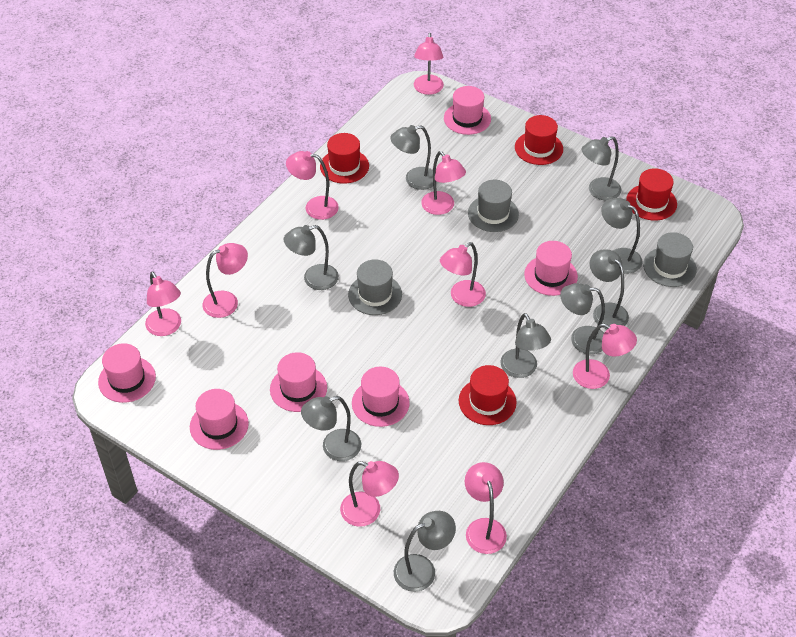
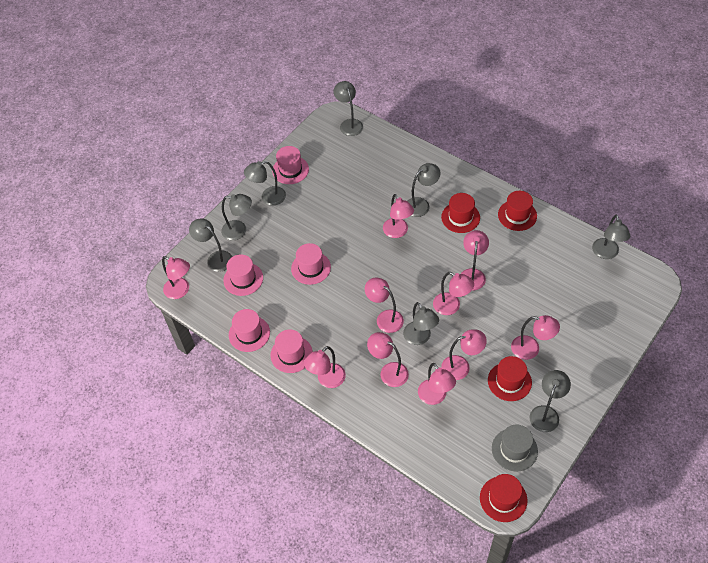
grey hat: [348,259,402,315] [468,180,519,232] [643,232,697,287] = 3 -> [492,424,538,471] = 1
grey lamp: [284,225,339,290] [301,396,361,461] [390,125,437,190] [394,511,456,592] [500,313,551,378] [560,283,605,354] [582,136,621,201] [590,249,629,329] [601,198,643,273] = 9 -> [189,219,232,272] [221,194,252,240] [244,161,286,205] [334,81,363,136] [403,302,439,345] [407,163,440,217] [530,370,571,432] [592,215,630,259] = 8
pink hat: [98,343,156,403] [190,389,249,450] [270,352,327,412] [352,367,410,427] [444,86,491,135] [524,241,578,296] = 6 -> [223,254,263,296] [229,309,270,352] [270,329,313,373] [272,146,309,184] [291,243,331,285] = 5
pink lamp: [145,272,181,336] [203,243,248,318] [286,151,339,220] [340,461,399,527] [414,33,444,95] [421,151,466,215] [440,242,486,307] [465,462,507,554] [573,324,637,389] = 9 -> [162,256,190,299] [304,346,346,388] [365,278,404,333] [367,332,409,387] [383,194,414,238] [418,363,456,405] [433,272,474,315] [441,329,487,380] [461,230,489,290] [511,315,560,360] = 10

